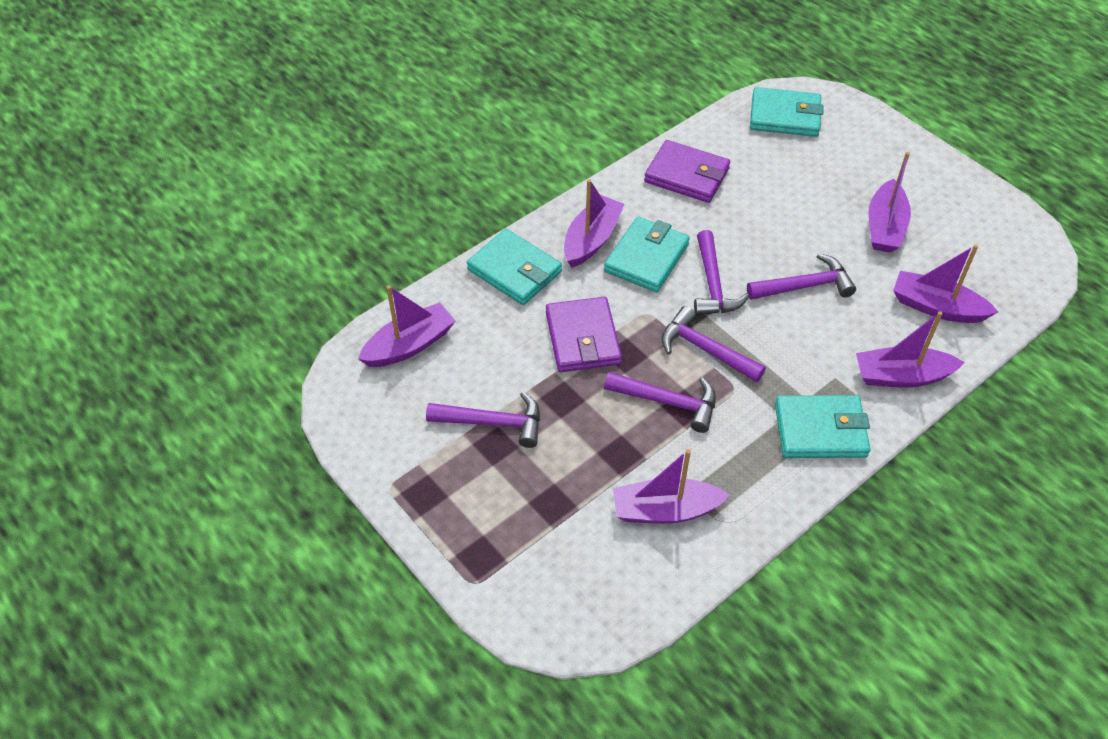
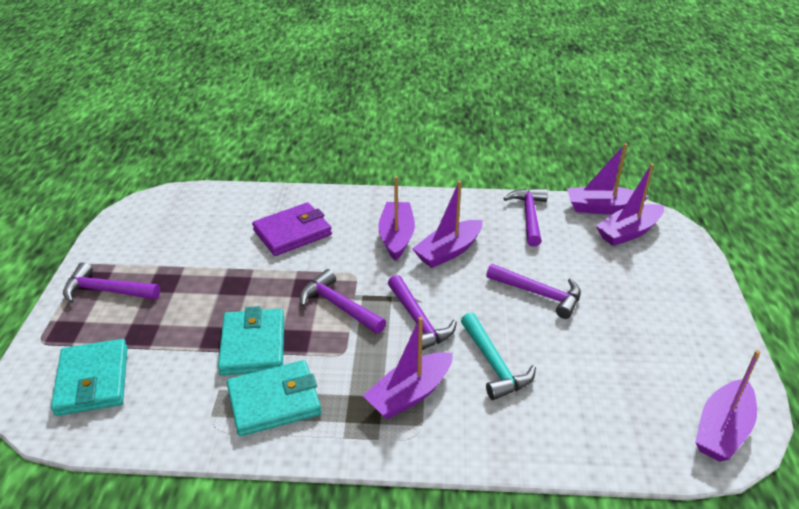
purple wallet: [546,297,622,372] [644,140,730,203] = 2 -> [252,202,332,256] = 1
turquoise hammer: none = 0 -> [461,313,536,400] = 1
turquoise wallet: [467,229,562,305] [604,217,690,292] [750,87,824,137] [775,395,871,458] = 4 -> [51,339,128,416] [218,306,284,376] [227,360,321,436] = 3

